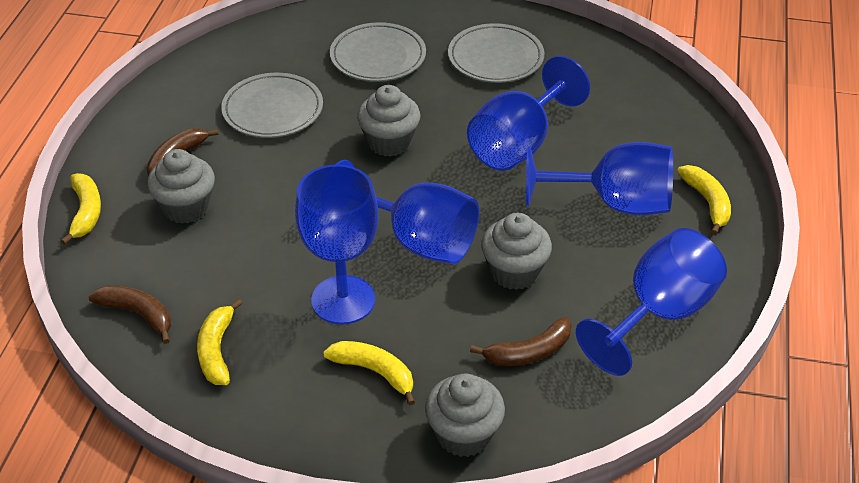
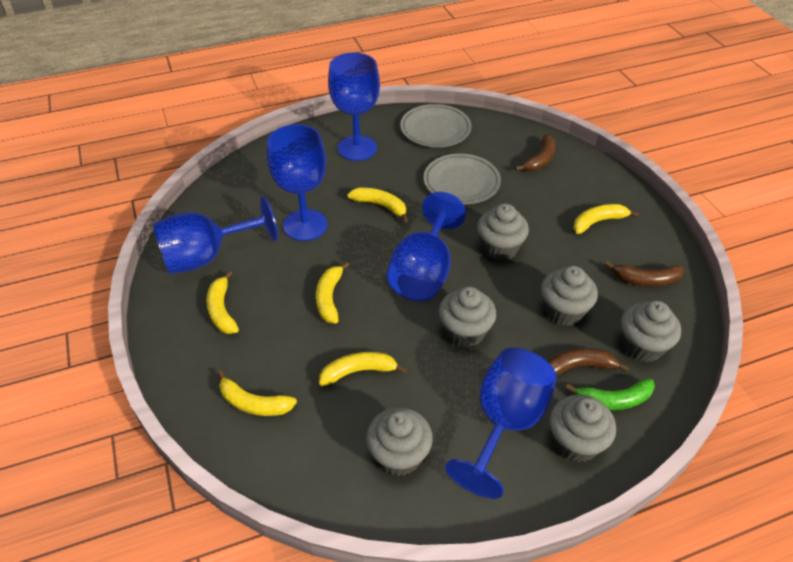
green banana: none = 0 -> [565,378,655,410] = 1
grey cupcake: [147,149,215,223] [357,85,420,157] [425,373,505,457] [481,213,552,290] = 4 -> [366,407,433,476] [438,286,496,348] [477,203,529,261] [541,266,598,326] [550,395,616,462] [621,300,681,362] = 6
grey plate: [221,73,323,138] [330,22,426,82] [448,23,544,83] = 3 -> [400,104,472,147] [424,154,501,204] = 2
yellow banana: [61,173,101,245] [197,299,242,385] [323,341,415,406] [678,165,731,235] = 4 -> [206,271,239,334] [217,371,297,416] [316,262,349,324] [319,352,407,386] [347,188,408,222] [573,204,639,234] = 6

